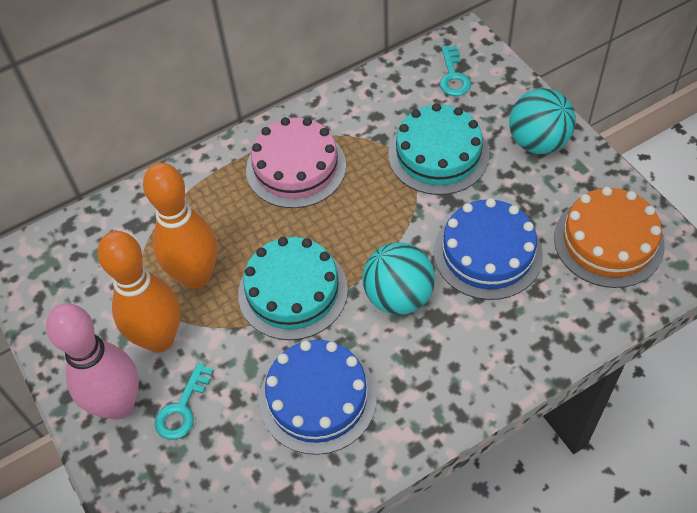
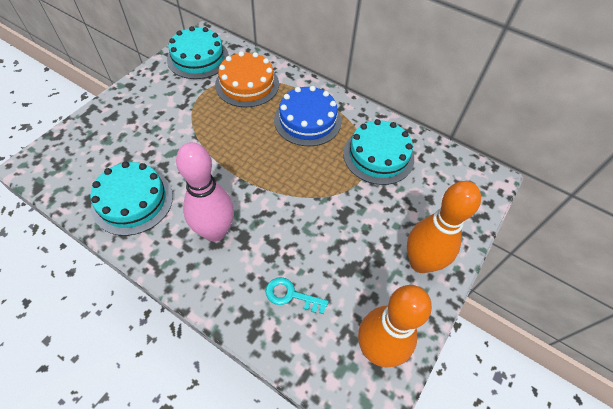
blue cake: [259,340,377,455] [434,198,543,300] = 2 -> [274,86,341,146] = 1
pink cake: [246,117,346,208] = 1 -> none = 0
turquoise ball: [363,242,435,315] [509,88,576,154] = 2 -> none = 0
turquoise cake: [238,237,348,340] [388,103,489,195] = 2 -> [90,161,173,236] [167,26,229,79] [343,119,414,185] = 3
turquoise key: [155,363,214,440] [439,46,471,96] = 2 -> [266,277,329,314] = 1

